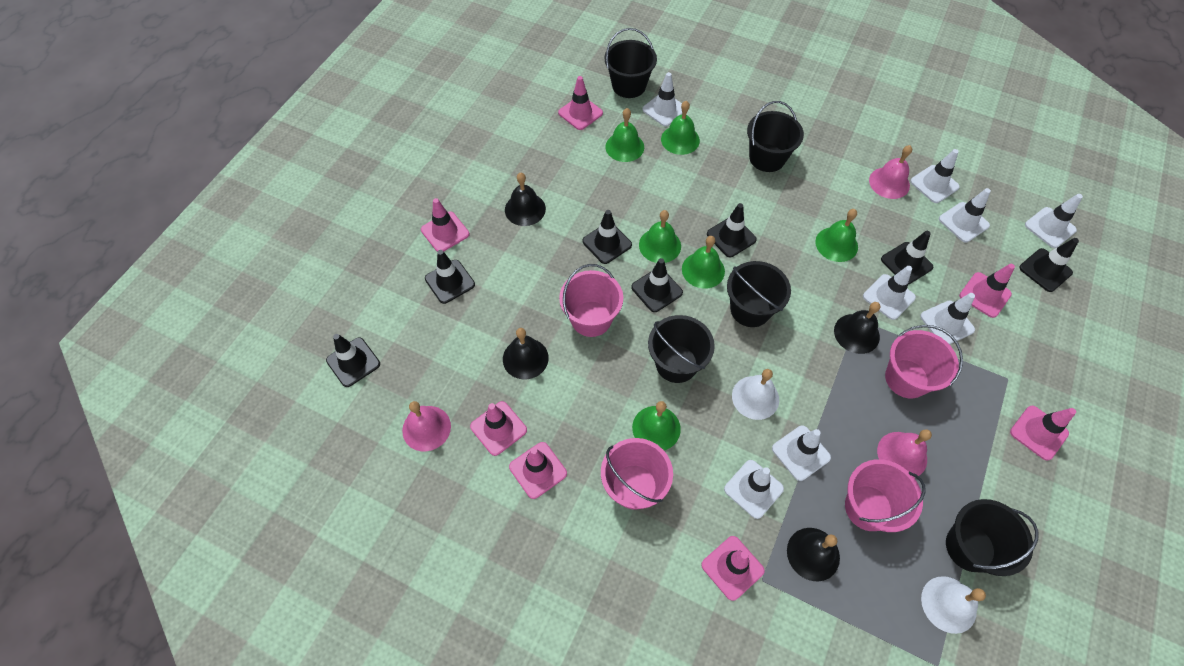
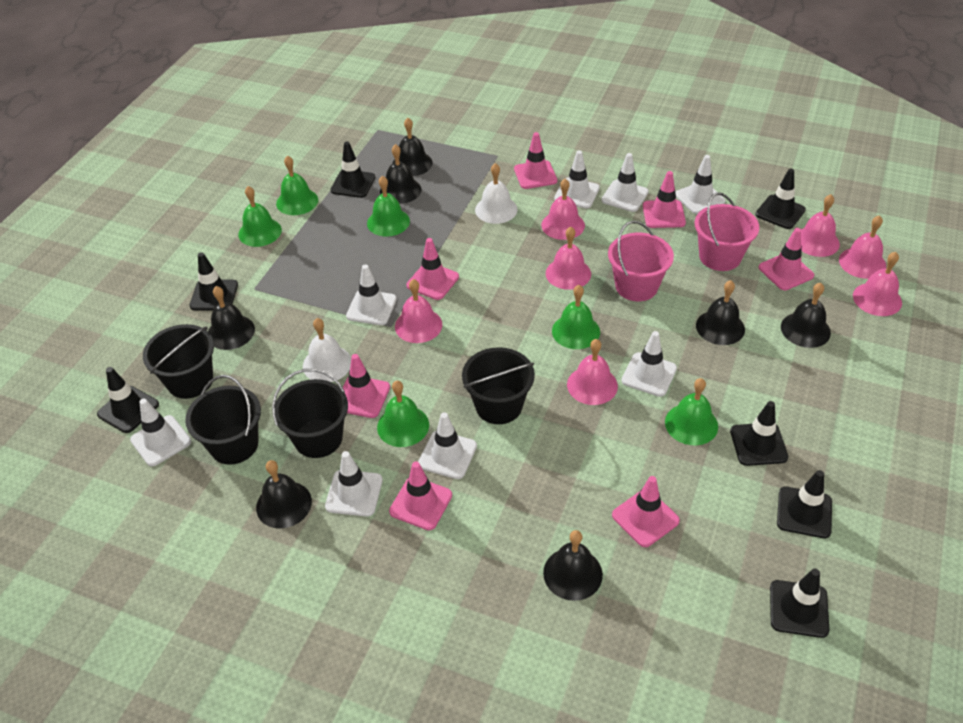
black bell: [503,328,549,379] [505,173,546,226] [787,528,840,581] [834,302,880,354] = 4 -> [208,286,255,350] [256,460,312,528] [380,144,421,204] [393,118,433,176] [543,530,603,601] [696,280,745,345] [781,283,831,348] = 7
black bucket: [605,28,657,98] [648,315,715,383] [727,261,791,327] [747,101,804,172] [946,499,1039,576] = 5 -> [143,324,214,399] [185,375,261,465] [272,369,348,458] [462,347,535,424] = 4
pink bell: [402,401,451,452] [869,145,912,199] [877,429,932,478] = 3 -> [395,279,442,343] [541,179,585,240] [546,227,591,290] [567,339,618,405] [801,194,840,257] [839,215,886,279] [853,252,902,316] = 7
pink bucket: [559,264,623,337] [601,438,673,509] [845,459,926,532] [885,325,963,399] = 4 -> [608,221,674,301] [695,192,759,271] = 2

